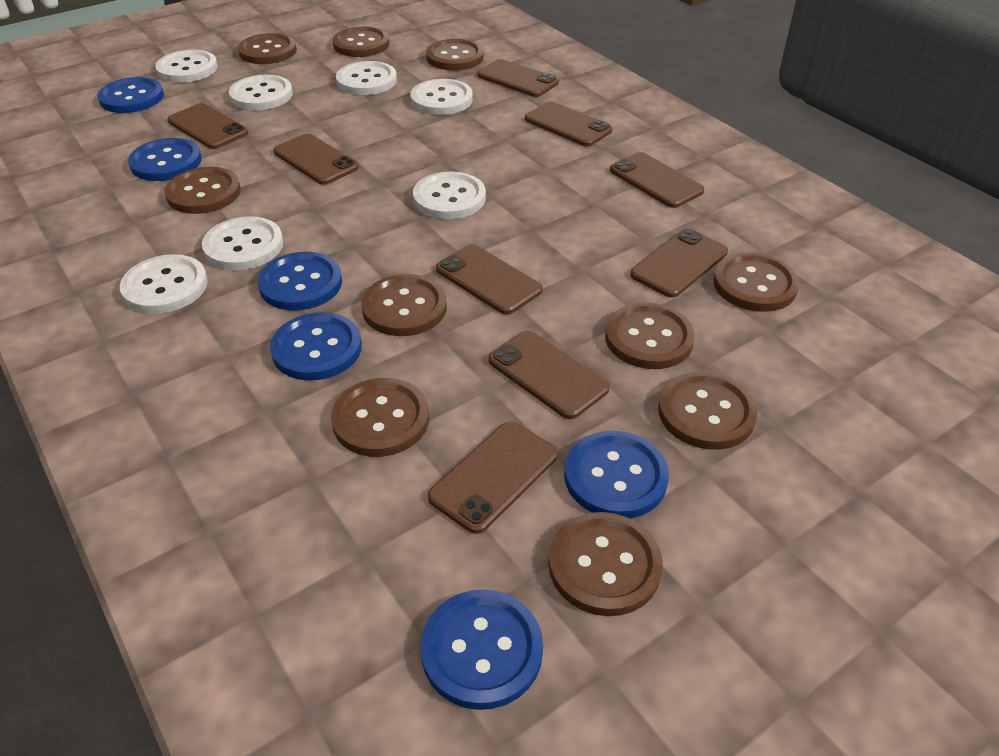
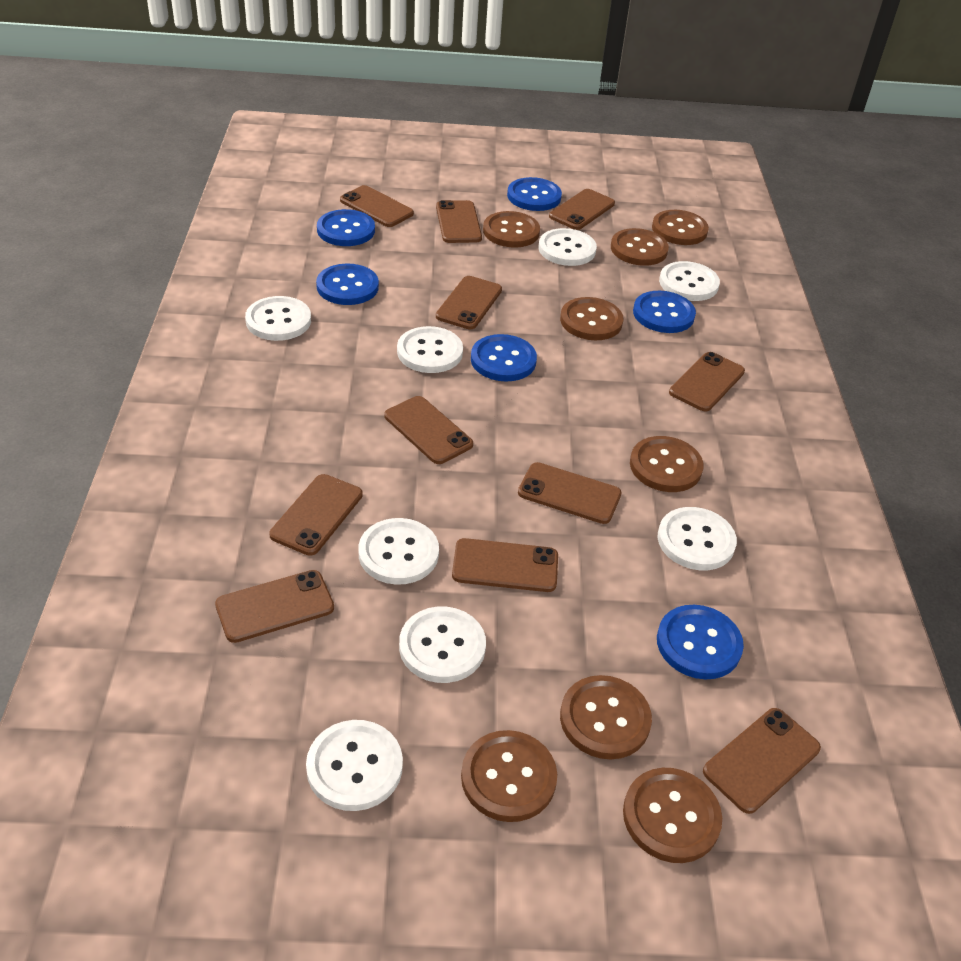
brown button: [164,167,241,214] [238,33,297,64] [331,378,429,457] [332,27,390,57] [361,274,447,336] [426,39,484,71] [548,512,663,616] [605,303,695,369] [658,372,758,450] [713,253,799,312] = 10 -> [461,730,557,822] [483,211,540,248] [560,297,623,340] [560,675,652,759] [611,228,669,266] [623,768,722,863] [630,436,704,492] [652,210,709,245] = 8
brown phone: [167,103,248,149] [273,133,359,185] [428,421,558,534] [436,244,543,315] [477,59,559,97] [488,331,610,419] [525,101,613,147] [610,152,704,208] [630,229,728,298] = 9 -> [215,570,334,643] [270,474,363,556] [340,185,414,227] [384,396,473,464] [436,200,482,243] [436,276,502,329] [452,538,558,592] [518,462,621,524] [549,189,615,230] [669,352,745,411] [703,708,821,814] = 11
white button: [120,254,208,314] [155,50,218,83] [202,216,283,270] [229,75,293,110] [336,61,397,95] [410,79,473,115] [413,172,486,219] = 7 -> [245,296,311,341] [306,720,403,811] [358,518,439,585] [397,326,463,373] [399,607,486,683] [539,228,597,266] [658,507,737,570] [659,261,720,301] = 8

